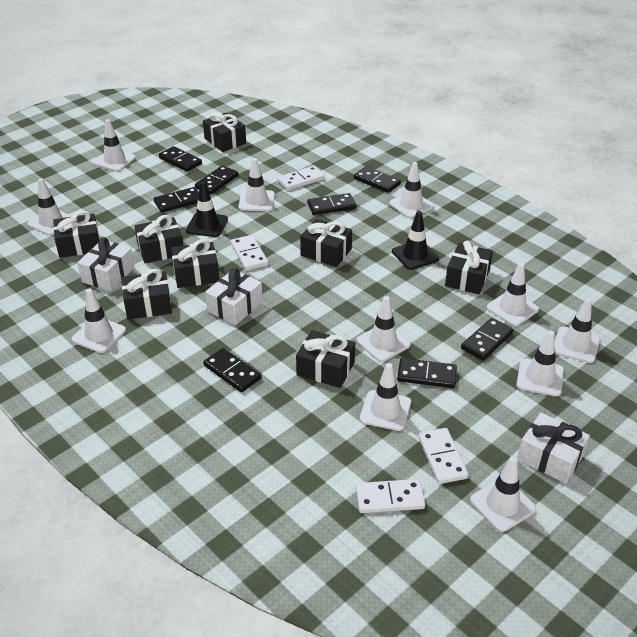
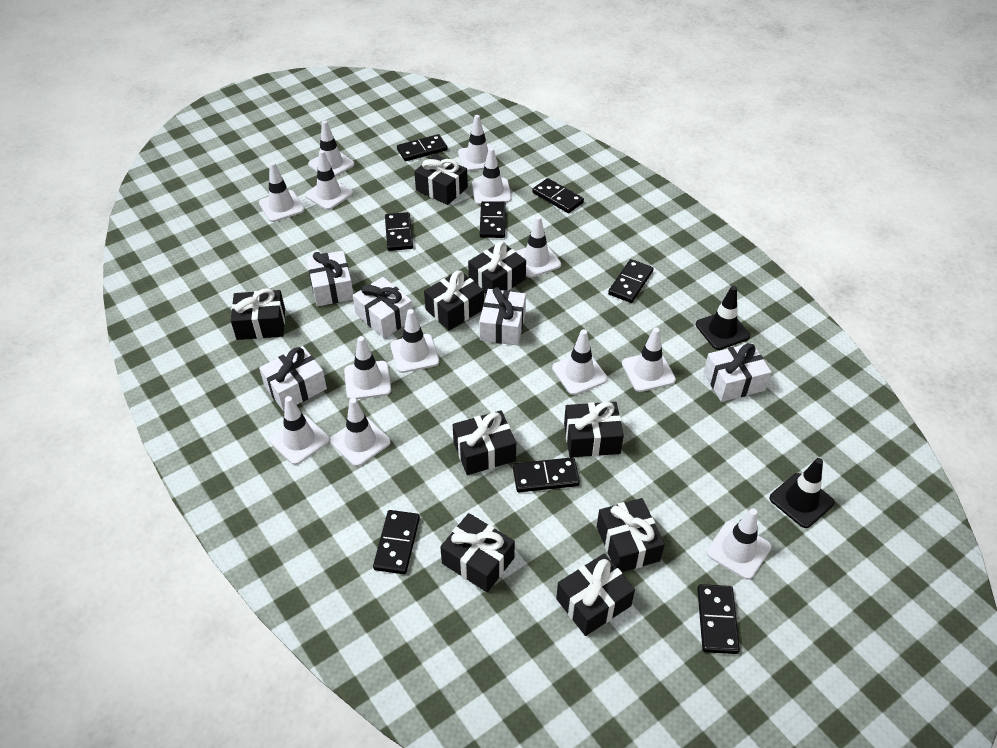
black gift: [53,211,100,258] [122,269,172,320] [134,215,184,264] [171,239,219,288] [203,112,246,152] [296,330,355,388] [300,219,352,267] [445,241,493,294] = 8 -> [231,288,285,340] [414,154,468,205] [424,270,484,330] [440,513,515,592] [453,410,516,475] [468,241,526,294] [556,553,635,636] [564,402,624,457] [597,498,665,572] = 9
white domino: [231,235,268,271] [278,166,325,191] [356,479,425,513] [418,428,468,484] = 4 -> none = 0
white gift: [77,237,134,291] [205,268,263,325] [517,413,590,484] = 3 -> [259,346,327,411] [306,251,353,306] [353,277,413,338] [479,287,526,346] [704,343,771,402] = 5
white traffic cone: [27,178,71,235] [72,288,126,353] [94,119,136,171] [238,158,275,211] [357,296,411,362] [360,363,411,431] [389,162,434,218] [470,456,536,532] [487,263,539,326] [516,330,564,396] [555,298,600,363] = 11 -> [259,162,304,222] [269,396,330,465] [305,150,353,210] [308,120,354,177] [330,398,391,467] [344,336,391,399] [390,309,439,373] [458,115,498,171] [472,147,511,205] [516,216,561,278] [552,329,608,395] [622,328,676,392] [707,508,771,580] = 13

